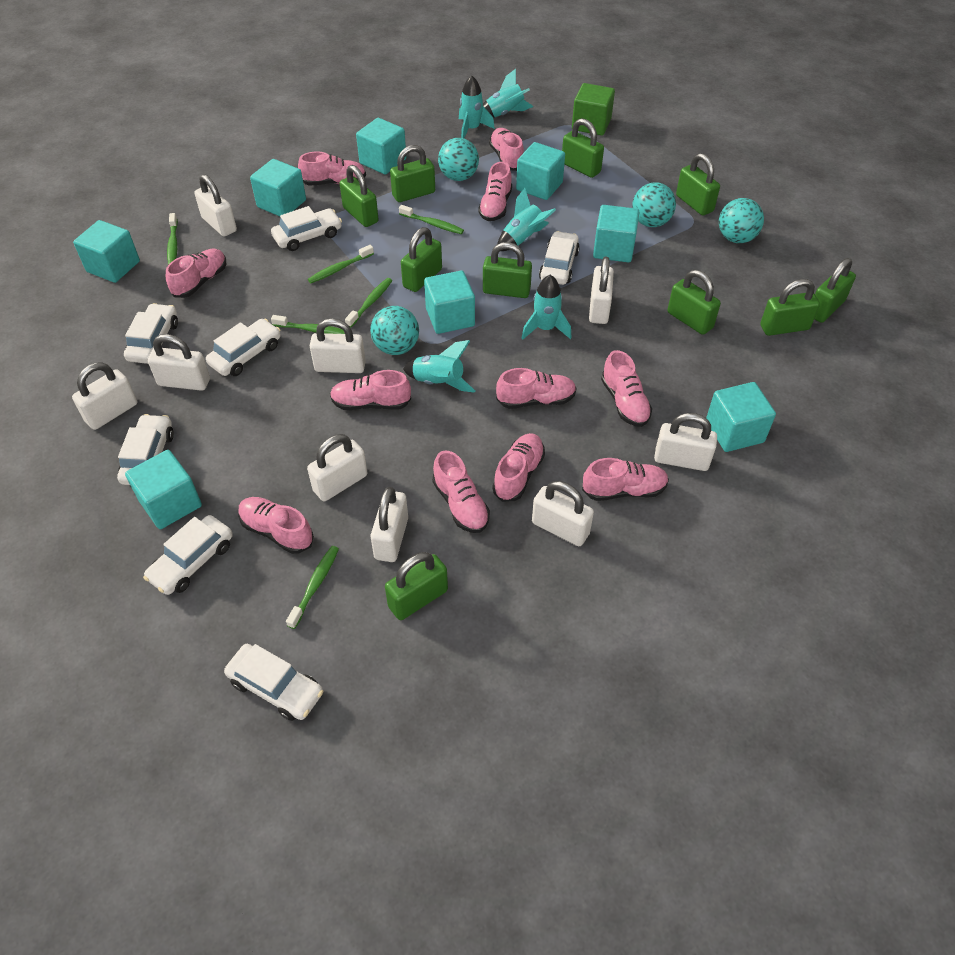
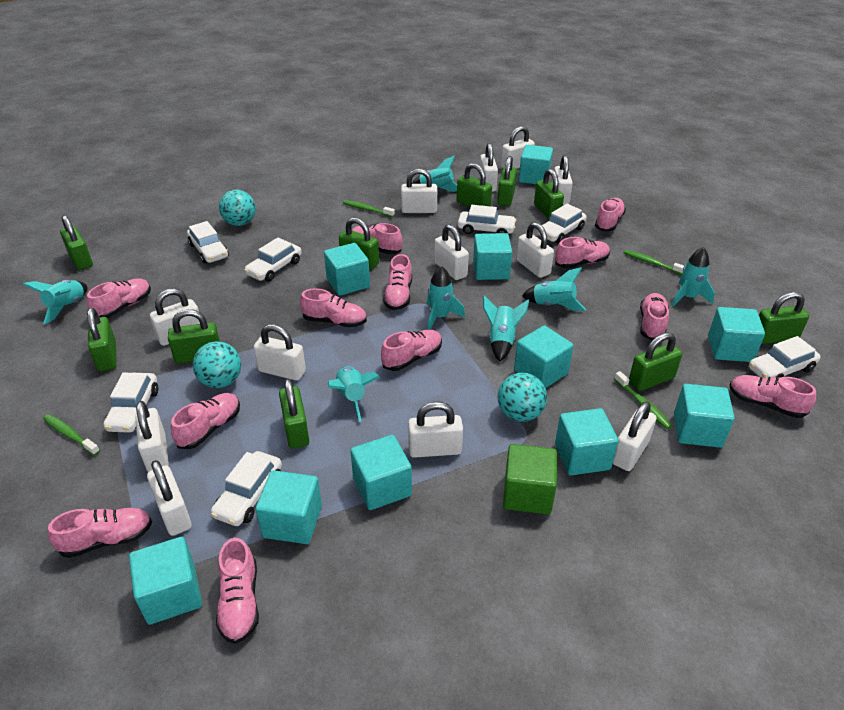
green toothbrush: [167,213,178,265] [271,315,345,334] [286,546,339,629] [308,245,374,283] [345,278,392,328] [399,205,464,234] = 6 -> [43,414,100,456] [343,200,395,217] [614,371,672,429] [624,250,684,275] = 4
pink shoe: [166,248,226,298] [238,497,314,554] [298,152,366,185] [330,370,411,410] [432,450,490,533] [478,162,512,221] [489,128,524,171] [492,433,545,502] [496,368,577,409] [582,458,669,501] [601,350,652,427] = 11 -> [48,508,152,558] [87,278,151,318] [171,393,240,449] [216,538,259,644] [300,289,367,328] [352,223,402,254] [381,329,442,371] [383,254,412,310] [555,237,610,269] [595,198,626,231] [640,293,669,340] [729,375,816,418] = 12
turquoise ball: [370,306,419,355] [438,138,479,181] [632,182,676,227] [719,198,764,243] = 4 -> [193,341,241,388] [219,190,256,226] [498,373,547,422] = 3
turquoise cube: [73,220,140,283] [125,450,202,529] [250,159,306,216] [356,118,406,175] [424,270,475,334] [516,142,565,200] [593,205,639,262] [706,382,776,452] = 8 -> [129,537,202,625] [255,470,322,544] [324,243,370,296] [350,435,412,510] [473,233,512,280] [514,325,573,388] [519,145,553,184] [555,408,619,476] [674,384,735,448] [708,307,765,362] = 10
turquoise rocket: [403,340,475,393] [459,75,495,138] [483,69,533,118] [497,188,556,251] [522,275,572,340] = 5 -> [23,280,88,324] [328,366,380,422] [412,156,457,192] [427,266,465,330] [483,296,529,362] [522,267,586,311] [672,247,715,307] = 7
white padlock: [72,362,137,430] [148,334,210,391] [194,174,237,237] [307,434,367,501] [310,318,366,373] [371,487,408,562] [532,481,594,546] [589,257,614,324] [654,413,717,471] = 9 -> [135,401,169,472] [147,460,192,536] [150,288,200,346] [253,324,306,381] [401,169,437,213] [408,401,463,458] [434,224,469,280] [479,143,498,192] [501,126,535,169] [516,222,554,278] [552,155,573,205] [613,401,656,471] = 12

